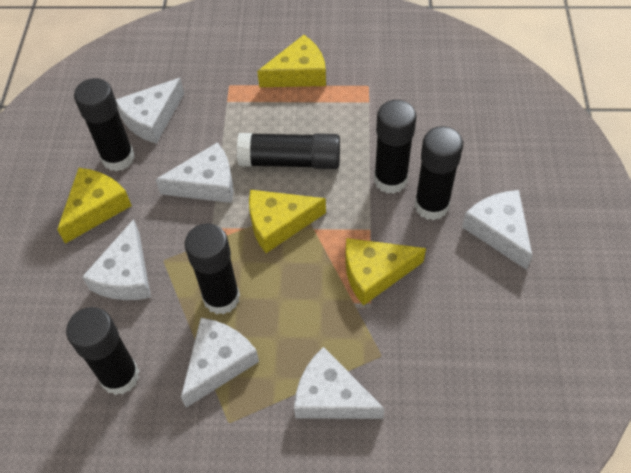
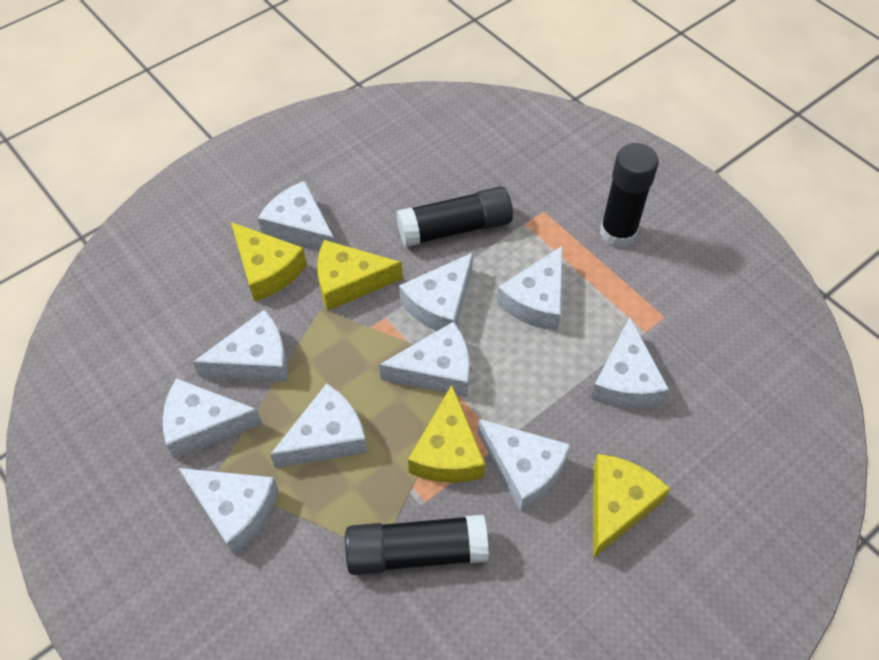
black glue stick: [66,307,139,395] [74,78,135,171] [185,223,240,315] [237,133,340,169] [374,100,416,194] [415,126,463,220] = 6 -> [345,515,489,575] [396,187,513,247] [600,143,659,248] = 3
white cheese: [82,219,151,300] [116,78,184,144] [155,142,233,203] [181,318,259,408] [294,347,385,419] [462,190,533,270] = 6 -> [163,378,262,459] [179,468,279,555] [193,310,288,382] [258,181,335,250] [270,383,367,468] [379,322,470,397] [399,252,473,331] [478,419,571,511] [497,246,563,331] [591,317,669,409] = 10

